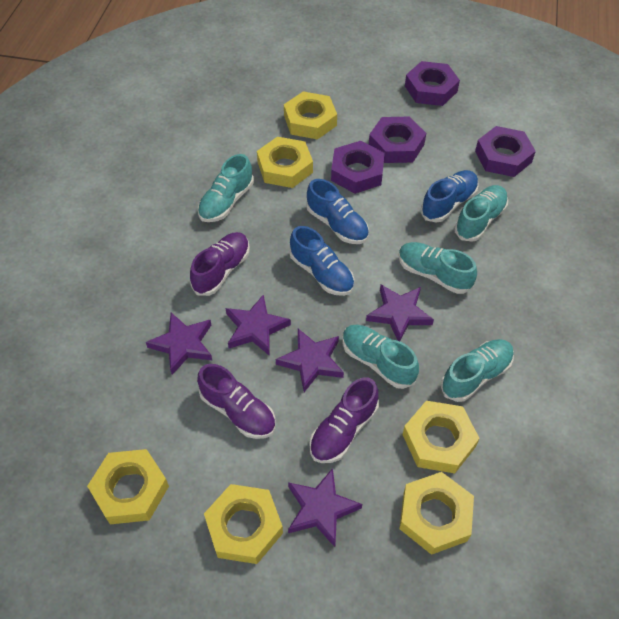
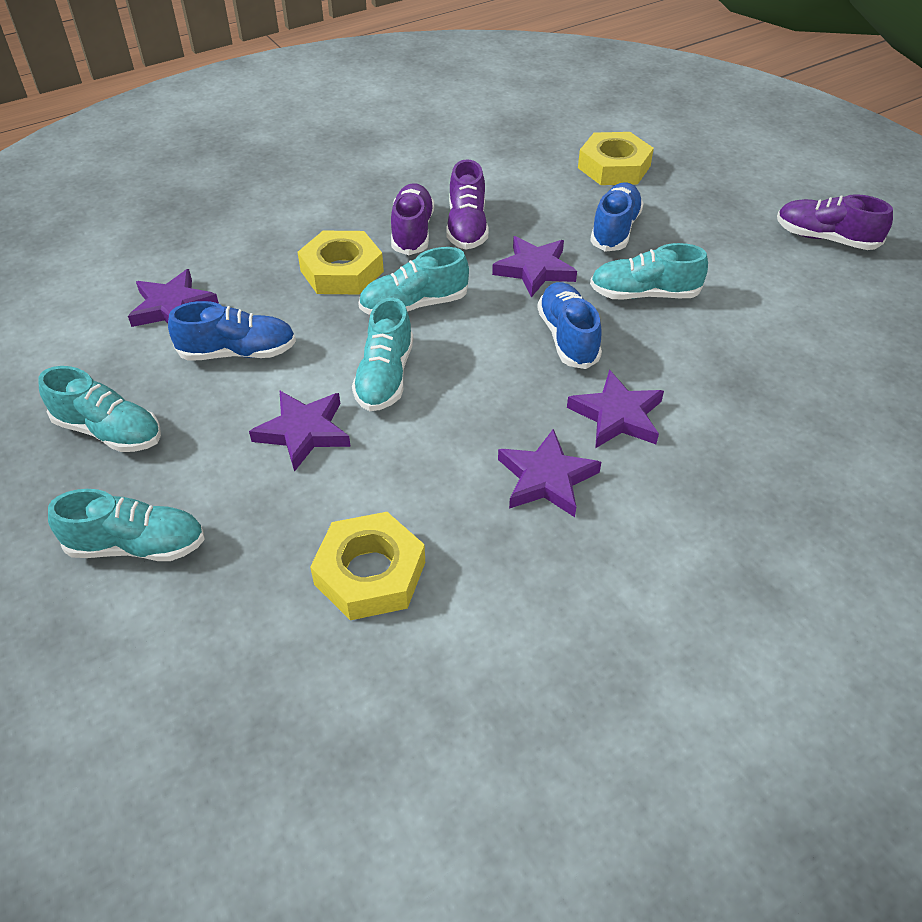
purple nut: [331,141,385,194] [369,117,426,163] [405,61,460,106] [475,126,536,177] = 4 -> none = 0
yellow nut: [87,449,169,524] [204,484,283,564] [257,137,313,188] [284,91,337,140] [399,472,474,555] [403,401,480,473] = 6 -> [297,231,384,294] [310,512,425,620] [578,132,654,185] = 3

